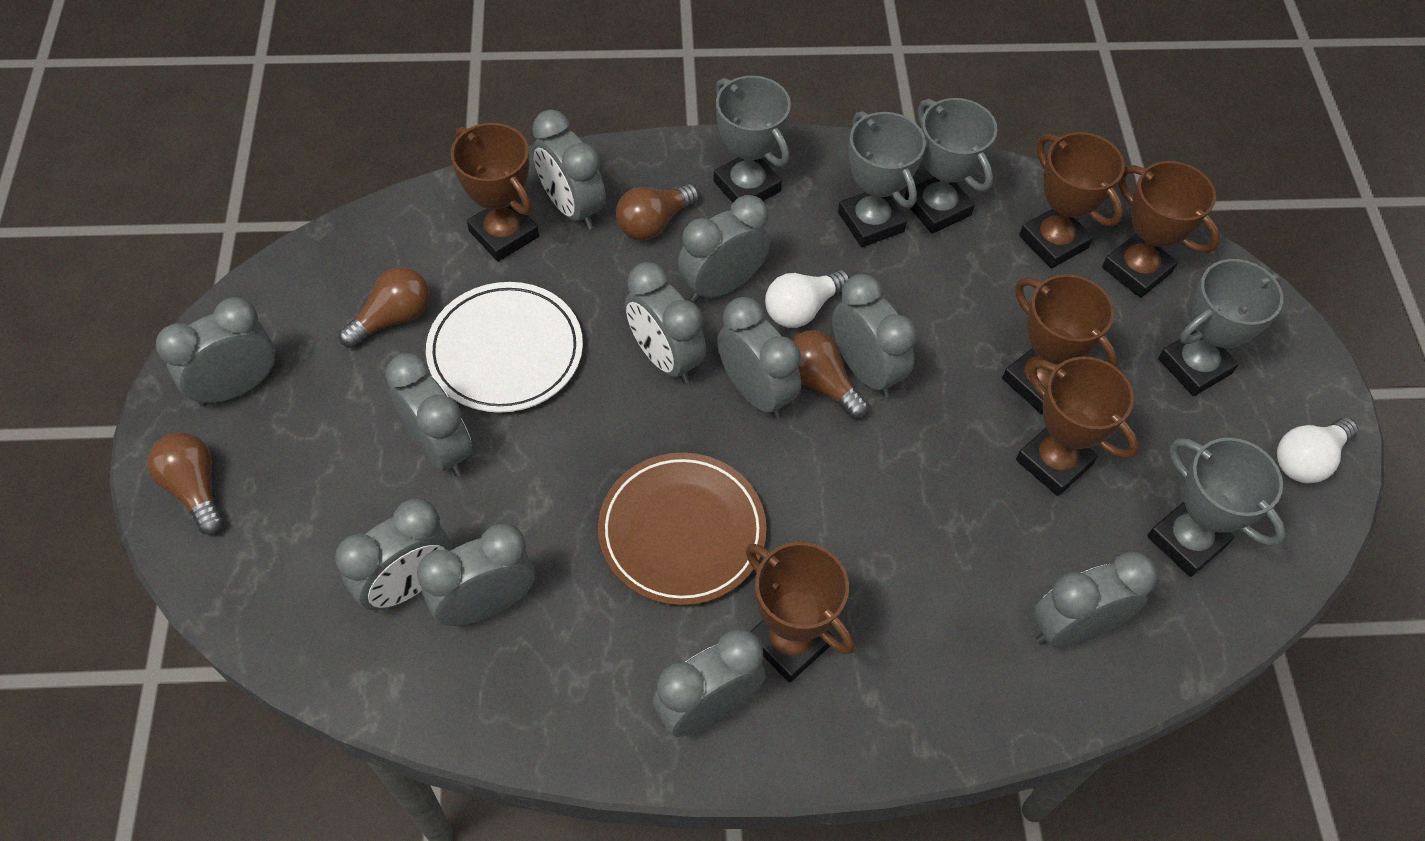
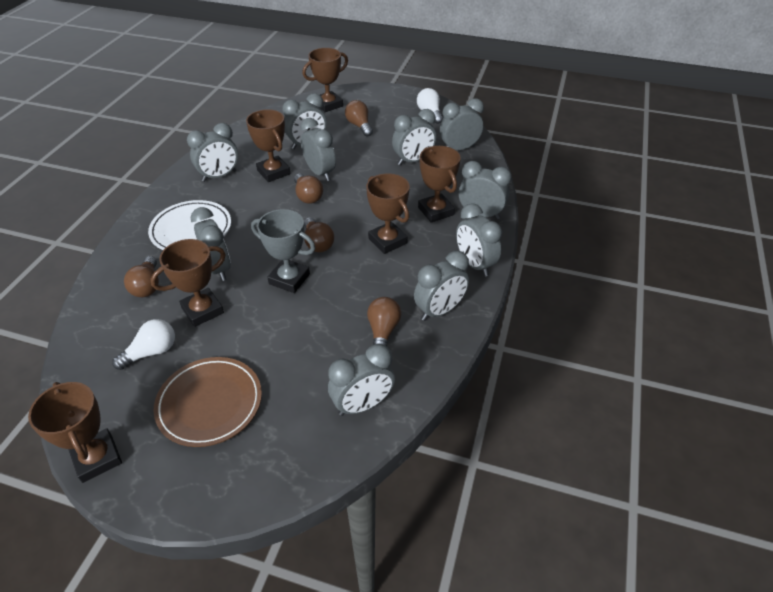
brown light bulb: [147,432,224,535] [339,267,430,348] [616,184,699,240] [792,330,869,419] = 4 -> [124,256,159,297] [294,174,323,204] [304,217,334,252] [345,100,373,136] [367,297,401,346] = 5
grey clock: [156,297,275,406] [335,498,452,611] [385,353,472,477] [417,524,534,626] [532,110,606,230] [625,262,706,384] [653,629,765,737] [678,195,770,302] [717,297,801,419] [832,274,917,398] [1034,552,1157,647] = 11 -> [187,123,238,182] [191,207,231,281] [282,93,327,149] [300,118,336,181] [328,344,395,416] [392,109,436,165] [414,251,469,321] [440,98,484,150] [456,203,502,277] [458,161,511,219] = 10
grey trophy: [713,76,791,203] [838,111,926,247] [904,98,997,234] [1147,438,1286,577] [1158,259,1283,396] = 5 -> [251,209,315,293] = 1

